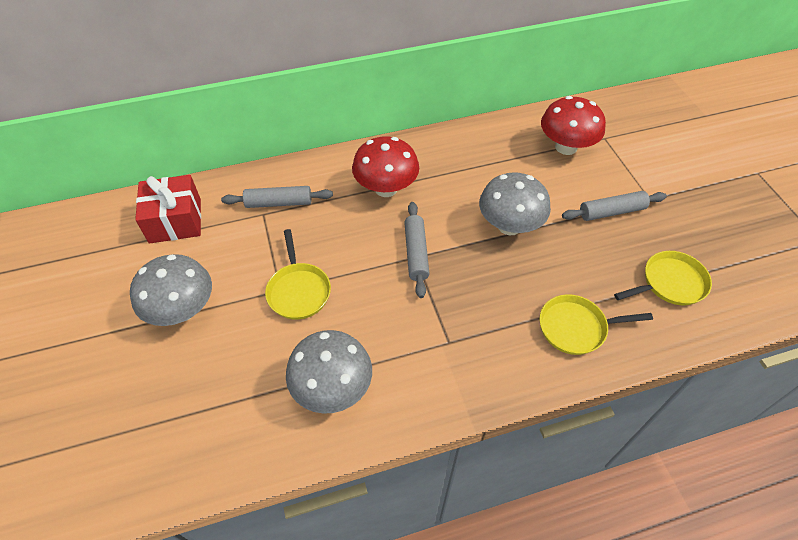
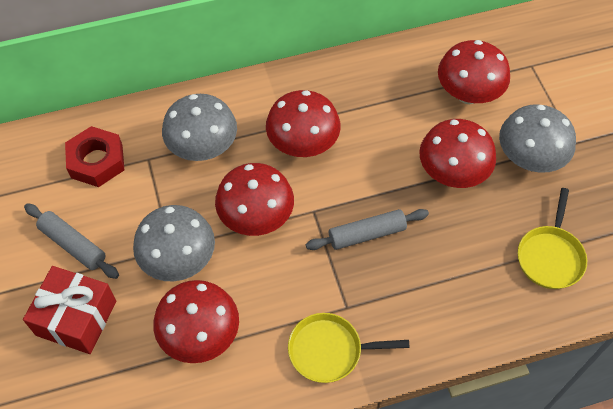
grey rolling pin: [221,186,333,208] [404,202,430,298] [562,191,667,221] = 3 -> [24,203,119,279] [306,209,429,250] = 2
red mushroom: [352,136,419,197] [541,96,606,155] = 2 -> [153,280,239,363] [215,163,294,236] [266,90,341,157] [419,119,496,188] [438,40,510,104] = 5
red nut: none = 0 -> [65,126,124,187] = 1
yellow pan: [265,229,331,320] [540,294,653,355] [614,251,712,306] = 3 -> [288,313,410,383] [518,188,587,289] = 2

